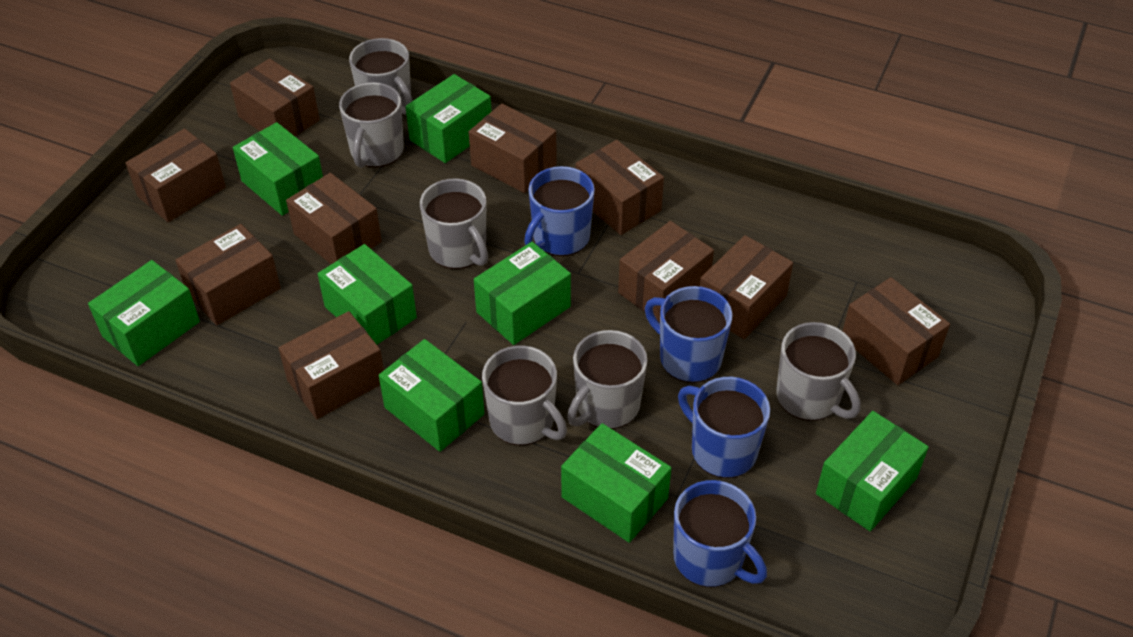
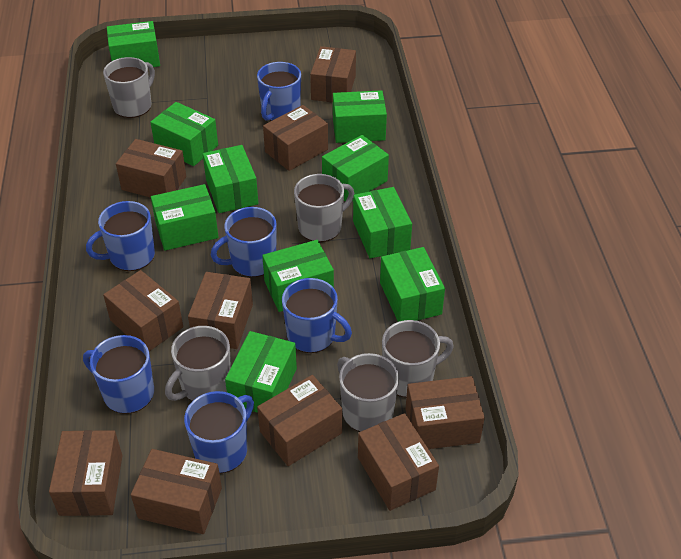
blue mug: [524,166,595,256] [645,286,732,383] [673,480,767,587] [678,377,770,478] = 4 -> [83,335,154,414] [86,201,155,271] [184,391,254,473] [211,207,277,277] [257,62,301,121] [282,278,352,353] = 6
green box: [88,260,200,366] [233,122,323,216] [318,244,417,344] [379,339,484,452] [405,74,492,163] [474,242,571,345] [561,423,671,543] [816,411,929,531] = 8 -> [107,21,160,67] [150,102,218,166] [151,184,219,251] [203,145,258,213] [225,331,297,413] [262,240,334,312] [322,135,389,201] [333,90,387,143] [353,187,412,259] [380,247,445,322] = 10
grey mug: [339,82,404,168] [349,38,413,115] [420,178,488,269] [482,346,567,446] [567,330,648,429] [776,322,861,421] = 6 -> [103,57,155,118] [165,326,231,401] [294,174,354,242] [337,353,399,432] [382,320,454,398] = 5

